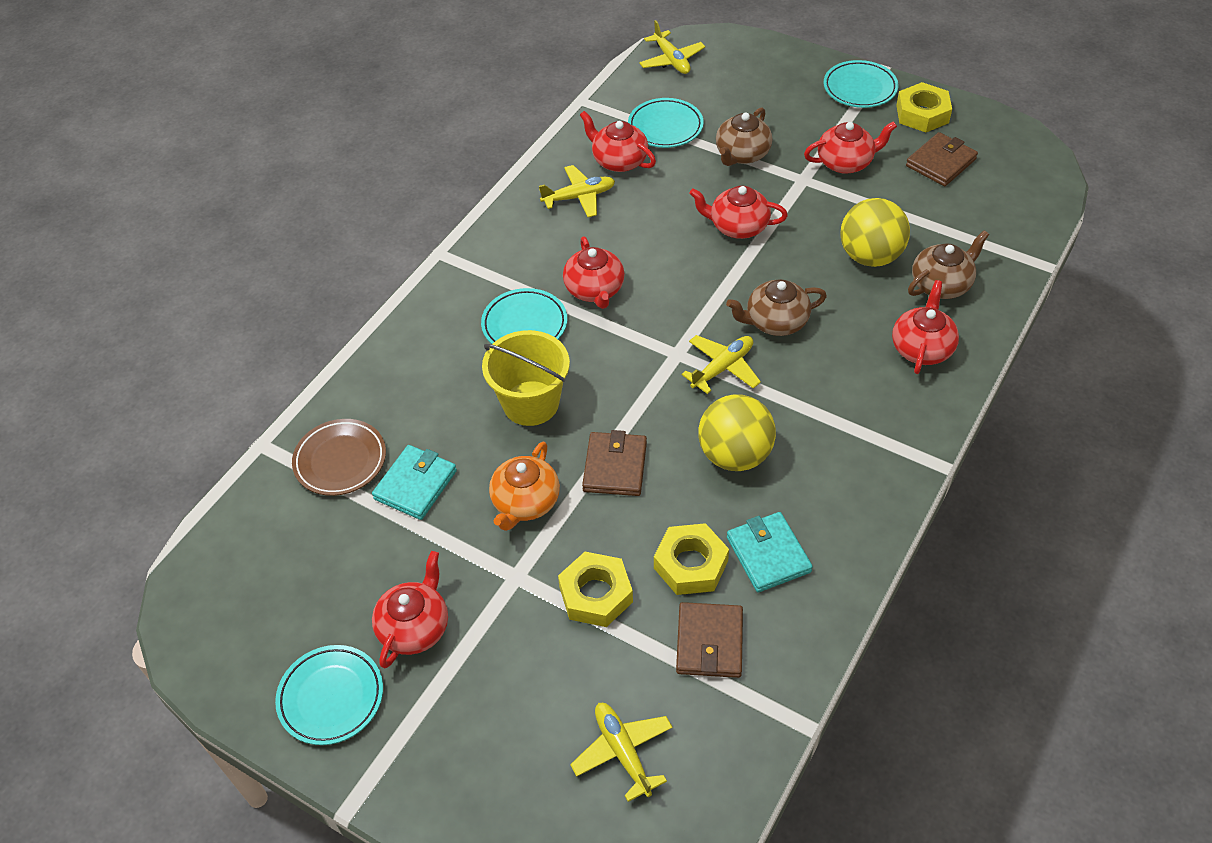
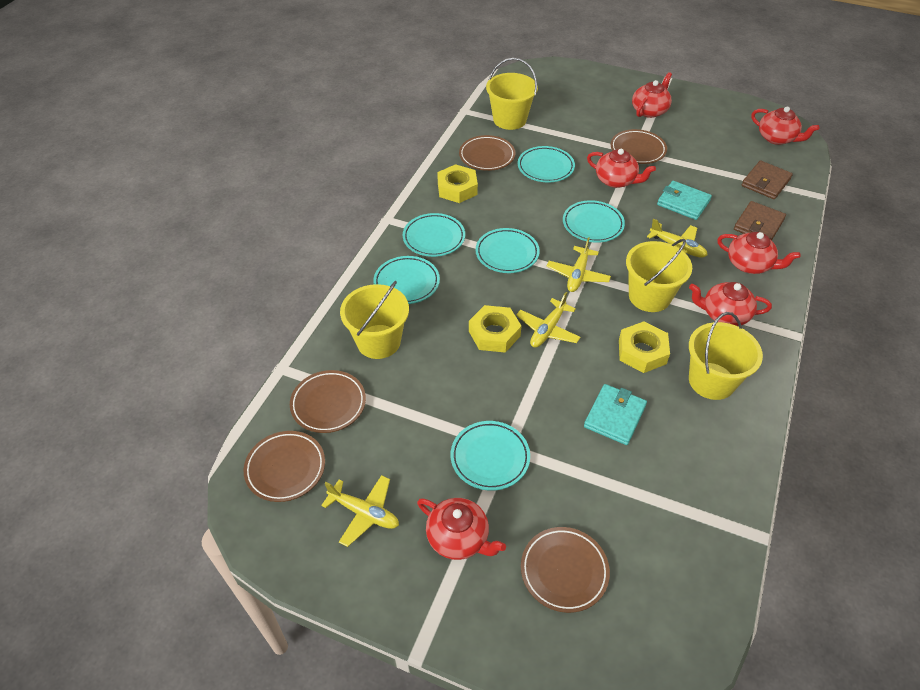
brown plate: [292,419,386,496] = 1 -> [244,431,325,502] [290,370,366,433] [459,135,515,171] [521,527,610,613] [611,129,667,164] = 5
brown teapot: [716,107,772,166] [726,279,827,336] [908,230,989,299] = 3 -> none = 0
brown wallet: [582,430,647,496] [676,602,743,678] [906,132,978,186] = 3 -> [734,201,786,240] [742,160,793,199] = 2
orange teapot: [489,441,560,531] = 1 -> none = 0
turquoise plate: [275,645,383,745] [481,288,567,344] [628,98,704,148] [824,60,898,108] = 4 -> [373,256,440,304] [403,213,465,257] [451,421,530,491] [476,228,540,273] [518,146,575,182] [563,200,625,243] = 6
yellow ball: [698,394,776,471] [840,198,910,267] = 2 -> none = 0
yellow bucket: [482,330,570,426] = 1 -> [340,281,409,359] [486,58,538,130] [626,239,692,312] [689,312,763,400] = 4

